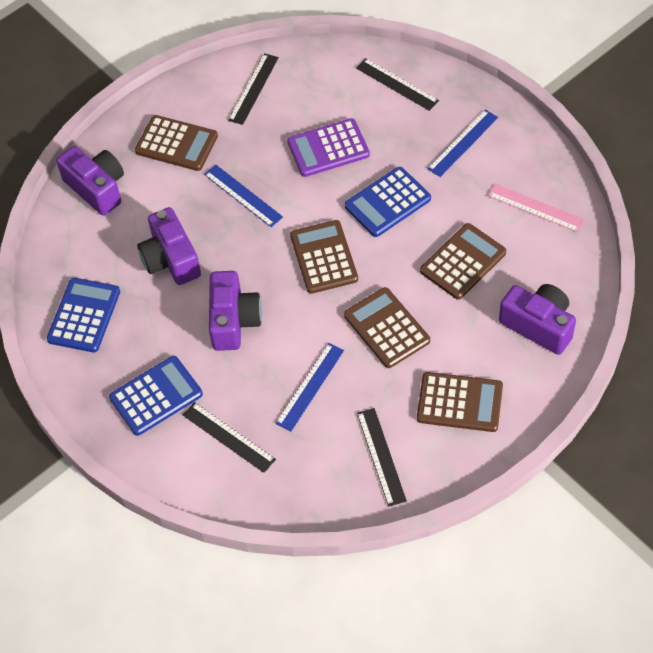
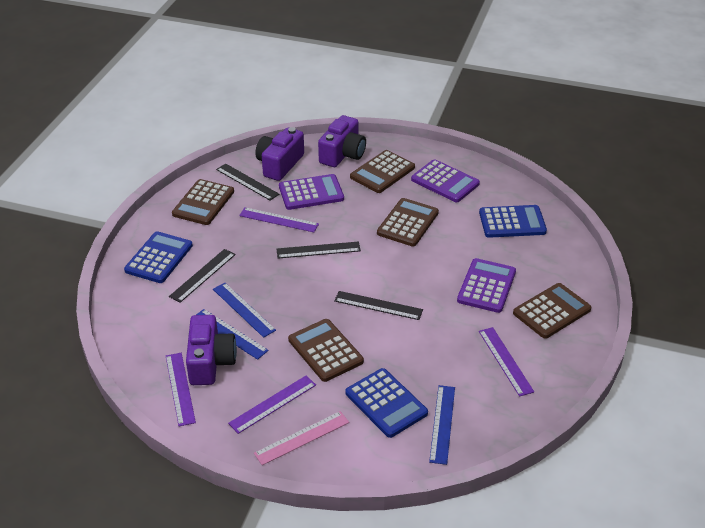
purple calculator: [287,118,370,177] = 1 -> [279,174,344,210] [411,159,480,202] [457,258,516,313] = 3
purple camera: [56,146,124,216] [137,207,201,285] [209,271,262,351] [499,284,576,355] = 4 -> [186,315,237,385] [255,127,304,181] [318,115,366,167] = 3
purple ruler: none = 0 -> [166,353,196,426] [228,376,316,434] [239,207,319,232] [479,327,534,397] = 4

